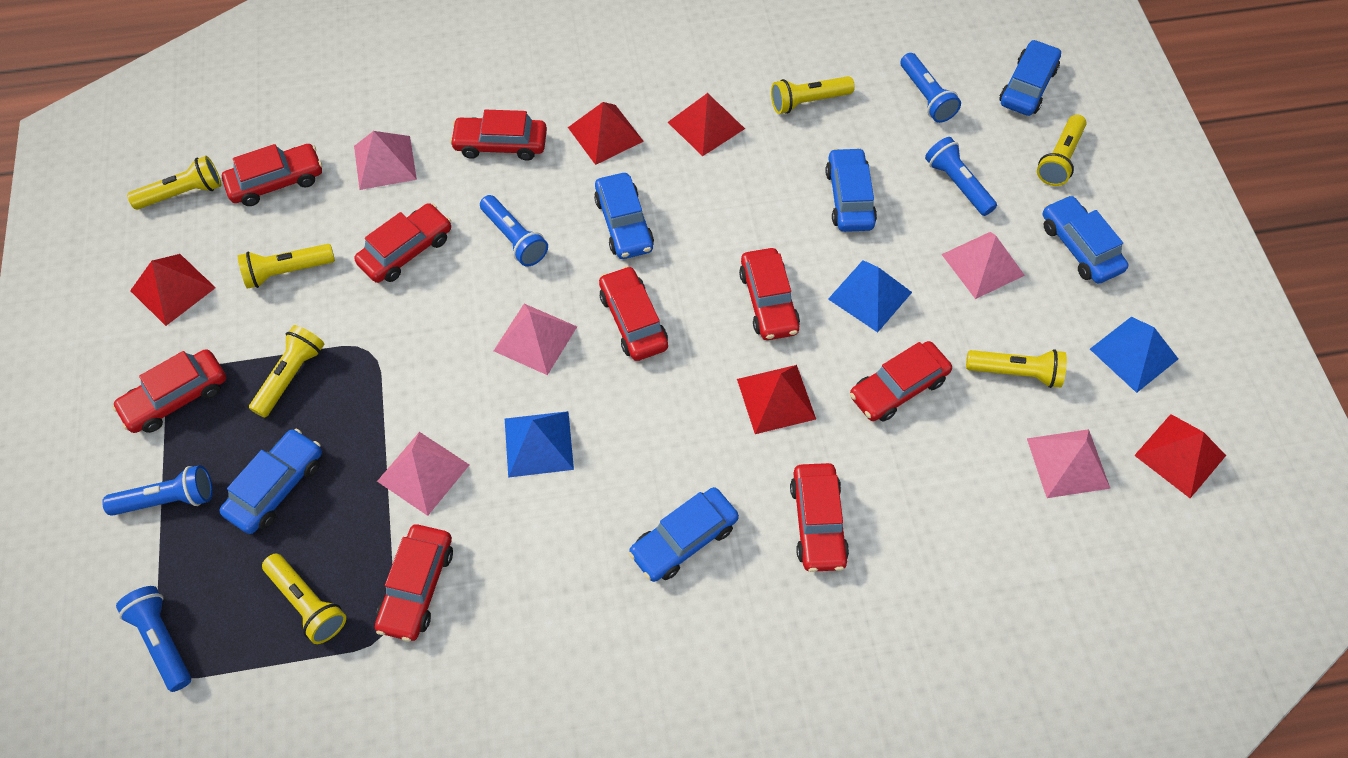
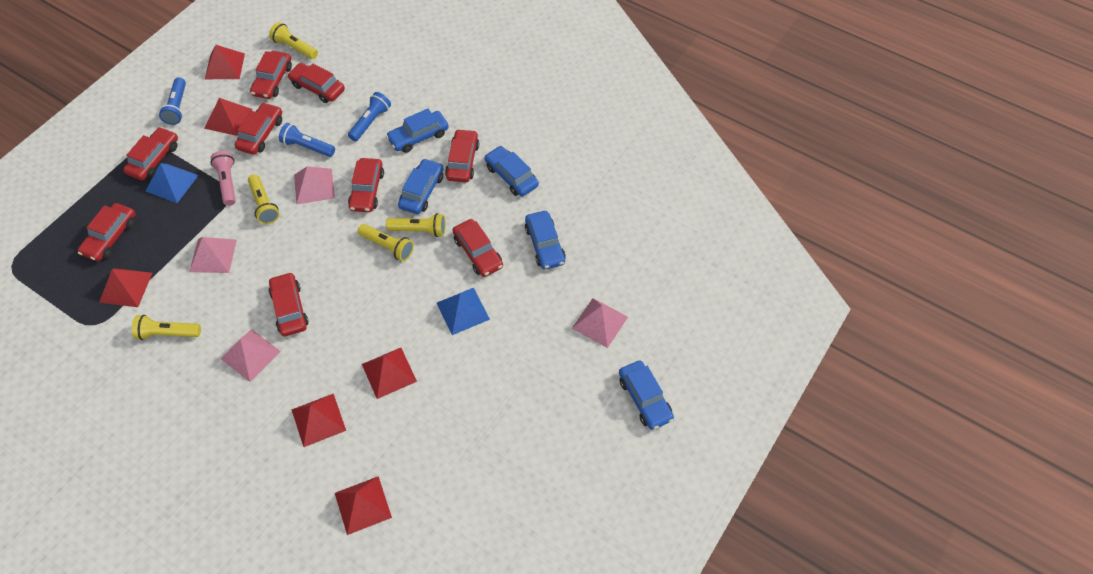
blue car: [219,429,322,534] [594,173,654,259] [628,487,739,582] [825,147,877,232] [999,40,1061,116] [1043,195,1128,284] = 6 -> [386,109,449,153] [398,158,444,214] [484,146,539,197] [525,211,566,270] [619,360,674,430] = 5
blue flashlight: [102,465,213,516] [116,586,191,692] [480,195,548,267] [900,53,961,123] [925,137,997,216] = 5 -> [159,77,186,125] [279,123,335,157] [348,92,391,141] = 3
blue pyramid: [505,411,574,478] [828,260,912,333] [1090,317,1178,393] = 3 -> [145,163,199,203] [437,288,490,335] = 2
pink flashlight: none = 0 -> [210,151,236,206] = 1
pink pyramid: [354,131,417,190] [377,432,469,516] [494,304,577,375] [941,232,1025,299] [1027,429,1110,498] = 5 -> [189,237,237,273] [221,329,281,382] [294,166,335,205] [572,298,628,348] = 4
red pyramid: [130,254,216,326] [568,102,644,165] [668,93,745,156] [737,365,816,434] [1134,414,1226,498] = 5 -> [99,268,152,307] [204,98,253,136] [205,45,245,79] [292,394,346,447] [335,476,392,535] [362,348,417,399] = 6
yellow flashlight: [127,156,221,209] [238,244,335,289] [249,325,324,418] [262,553,346,644] [771,76,855,114] [966,349,1067,388] [1037,115,1086,186] = 7 -> [132,315,201,340] [248,174,279,224] [269,22,318,59] [358,224,414,261] [386,213,446,237] = 5

